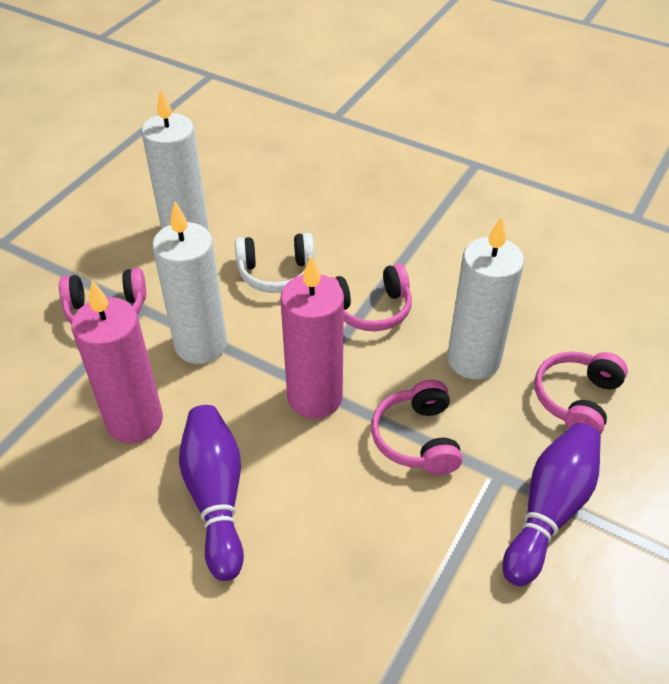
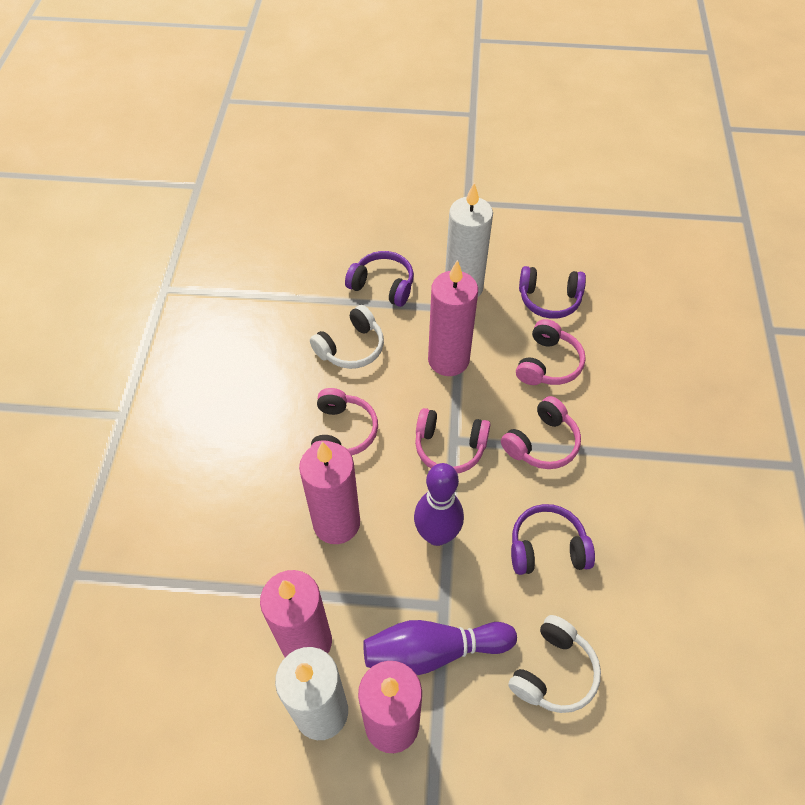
pink candle: [72,280,163,443] [280,256,344,419] = 2 -> [260,570,332,657] [299,442,360,544] [358,661,422,753] [428,260,478,376] = 4
purple headphones: none = 0 -> [345,251,414,307] [511,504,595,575] [519,266,586,319] = 3
white candle: [141,88,209,230] [152,202,227,364] [447,216,524,380] = 3 -> [275,647,348,740] [445,183,493,297] = 2
white headphones: [235,233,315,293] = 1 -> [310,305,384,369] [508,615,601,713] = 2

